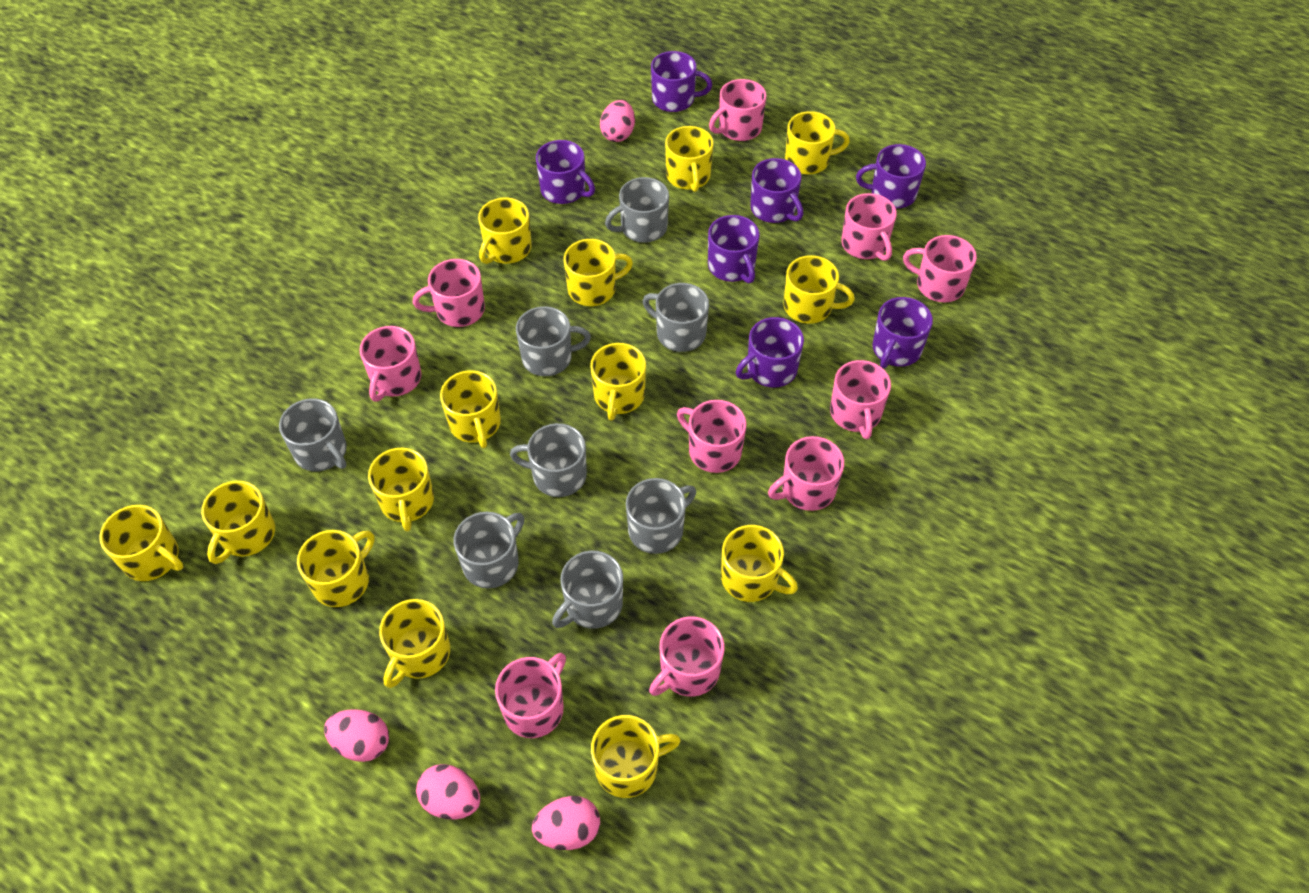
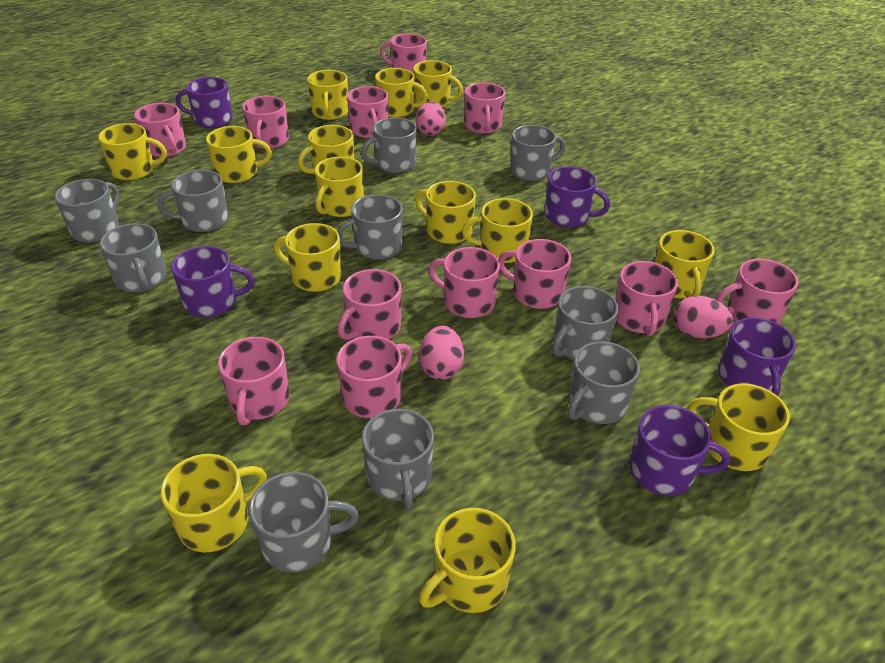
grey mug: [279,398,347,472] [454,512,524,588] [510,423,587,497] [516,306,591,376] [552,551,623,629] [605,177,669,243] [626,478,696,554] [643,283,709,352] = 8 -> [55,179,119,243] [100,223,167,293] [157,170,228,232] [249,472,359,573] [337,195,403,260] [361,117,417,173] [362,409,434,510] [510,125,566,181] [552,286,619,360] [567,341,640,424] = 10
pink egg: [324,709,389,762] [416,764,480,819] [532,796,600,850] [600,100,635,142] = 4 -> [416,101,446,136] [419,326,464,380] [674,296,734,338] = 3
pink mug: [359,326,421,402] [413,259,485,327] [495,653,566,738] [649,616,724,697] [677,400,746,473] [709,79,766,141] [768,436,844,511] [830,360,891,439] [841,193,897,261] [903,235,977,302] = 10 -> [134,103,186,157] [218,337,290,425] [242,96,289,149] [337,269,402,340] [337,336,412,418] [347,86,388,138] [380,33,427,73] [428,247,500,318] [465,82,505,134] [499,239,571,309] [615,261,678,336] [716,259,798,324] = 12
purple mug: [536,140,595,204] [651,51,712,112] [708,215,760,283] [736,317,804,387] [750,158,803,223] [856,144,926,208] [872,297,933,368] = 7 -> [171,246,254,318] [176,77,233,128] [545,166,610,228] [630,405,730,496] [718,317,796,396] = 5

